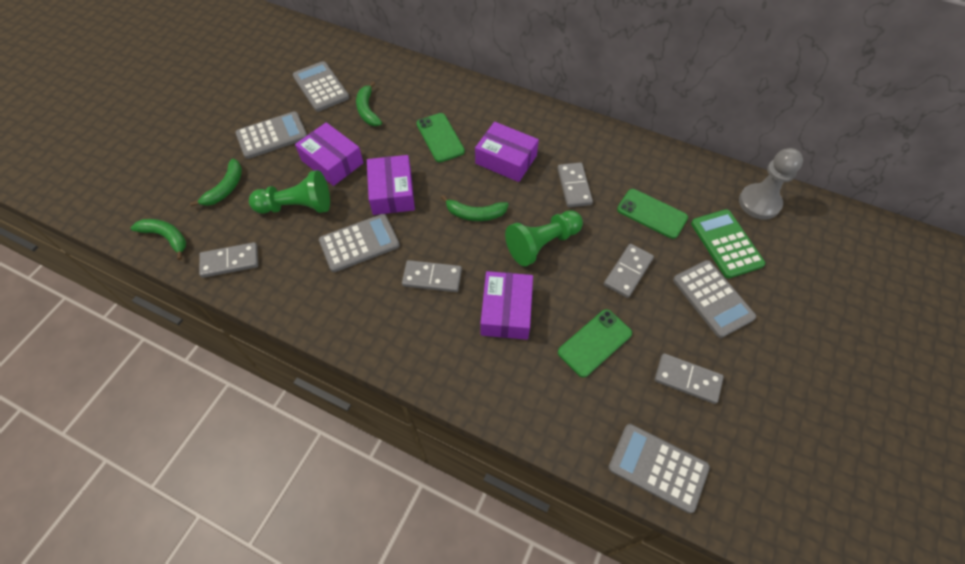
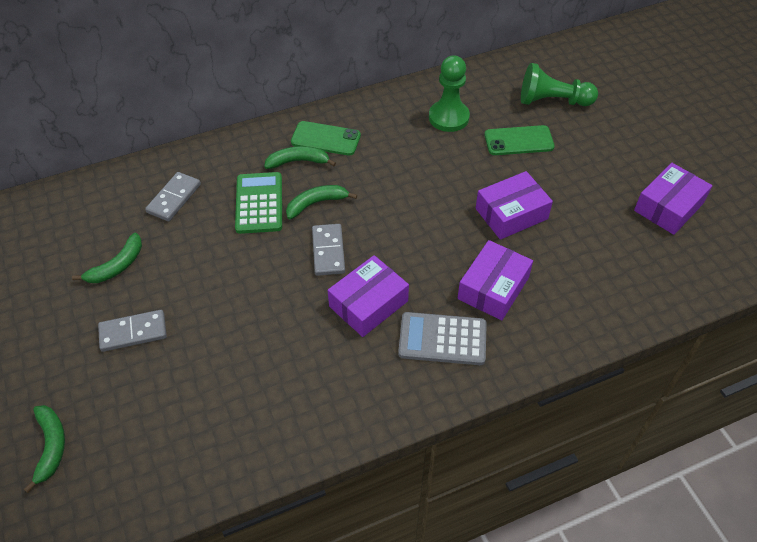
green phone: [417,113,465,162] [558,309,632,378] [617,189,688,239] = 3 -> [291,121,361,156] [485,125,555,155] = 2
grey calculator: [235,111,307,159] [293,61,349,112] [319,214,400,272] [608,424,710,513] [673,260,756,338] = 5 -> [398,312,487,365] = 1
grey domino: [199,242,258,278] [402,260,462,292] [557,162,593,207] [604,244,654,298] [655,353,724,404] = 5 -> [98,310,167,352] [145,172,201,221] [312,224,345,276] = 3
grey pawn: [739,148,803,219] = 1 -> none = 0

